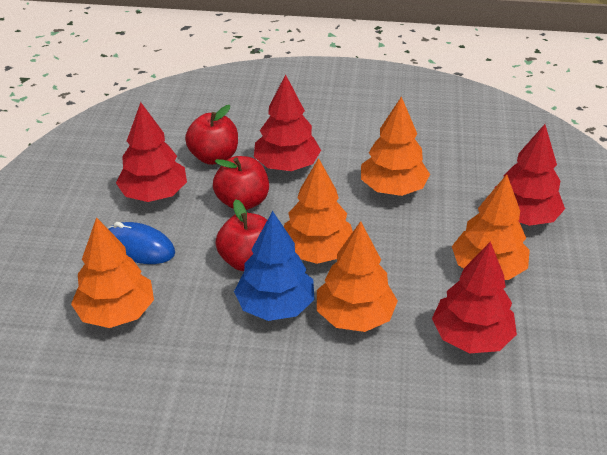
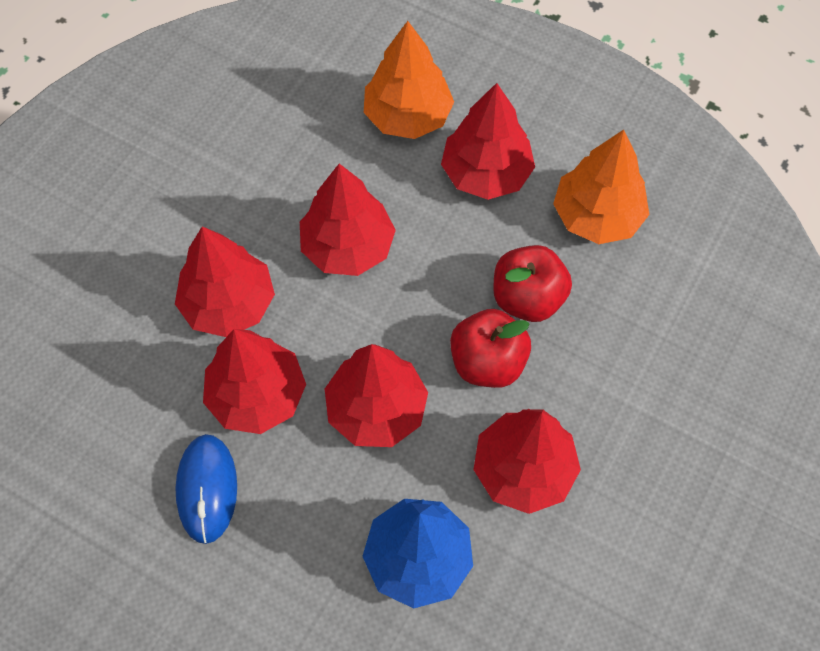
orange tree: [71,217,154,328] [284,158,353,264] [317,221,398,332] [361,96,430,196] [452,174,530,280] = 5 -> [364,21,454,139] [553,130,649,244] = 2
red apple: [185,105,238,165] [213,156,269,210] [215,200,267,271] = 3 -> [450,309,531,388] [493,245,572,322] = 2
red tree: [116,102,187,202] [254,74,321,171] [432,242,517,353] [494,124,565,226] = 4 -> [175,226,275,337] [203,329,306,434] [300,164,396,276] [325,344,428,447] [441,83,535,200] [473,409,581,514] = 6

